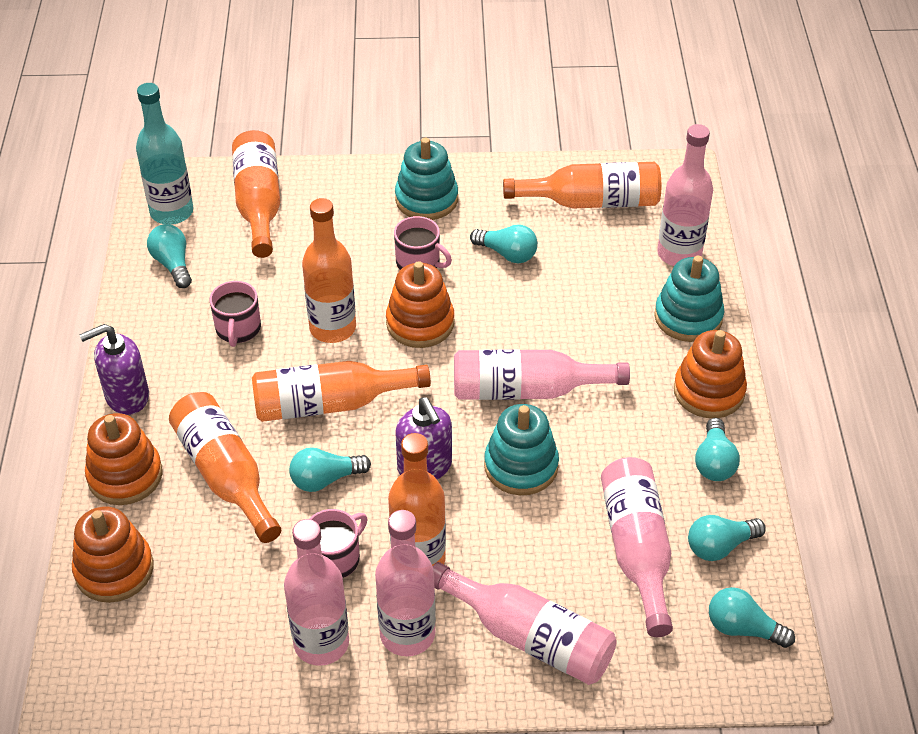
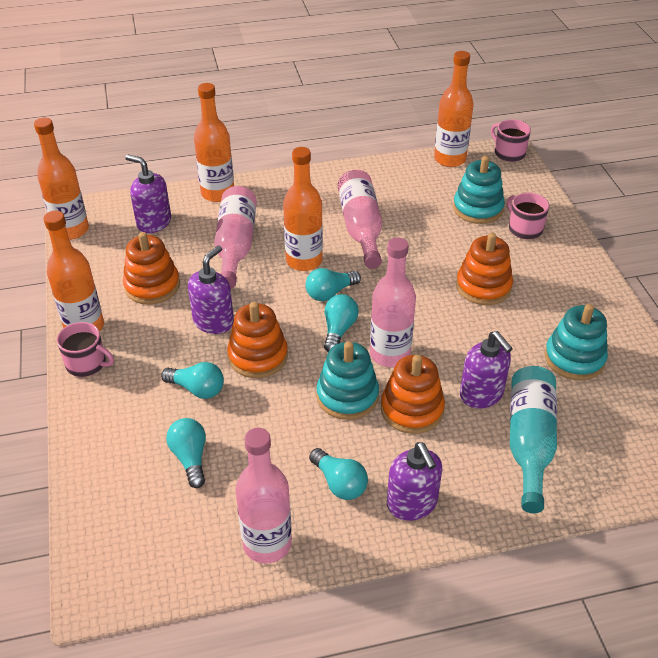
orange bottle: [169,392,281,543] [232,130,280,258] [252,361,431,422] [302,198,356,343] [388,433,446,566] [503,162,661,209] = 6 -> [34,118,89,240] [44,211,104,331] [194,83,234,202] [283,147,323,271] [434,51,474,167] = 5
pink bottle: [284,519,349,666] [375,510,436,656] [433,562,617,685] [454,349,630,400] [601,457,673,637] [657,124,713,266] = 6 -> [214,186,257,289] [236,428,292,564] [338,170,382,269] [370,237,416,367] = 4
purple soap dispenser: [79,324,149,415] [395,397,452,479] = 2 -> [125,155,171,233] [188,245,234,334] [387,442,442,521] [460,331,513,409] = 4
turquoise light bulb: [147,224,192,288] [289,447,371,492] [470,224,538,263] [688,515,766,561] [695,418,740,481] [709,587,795,648] = 6 -> [161,362,224,399] [166,418,206,488] [305,268,361,301] [309,448,368,500] [324,294,359,352] = 5

